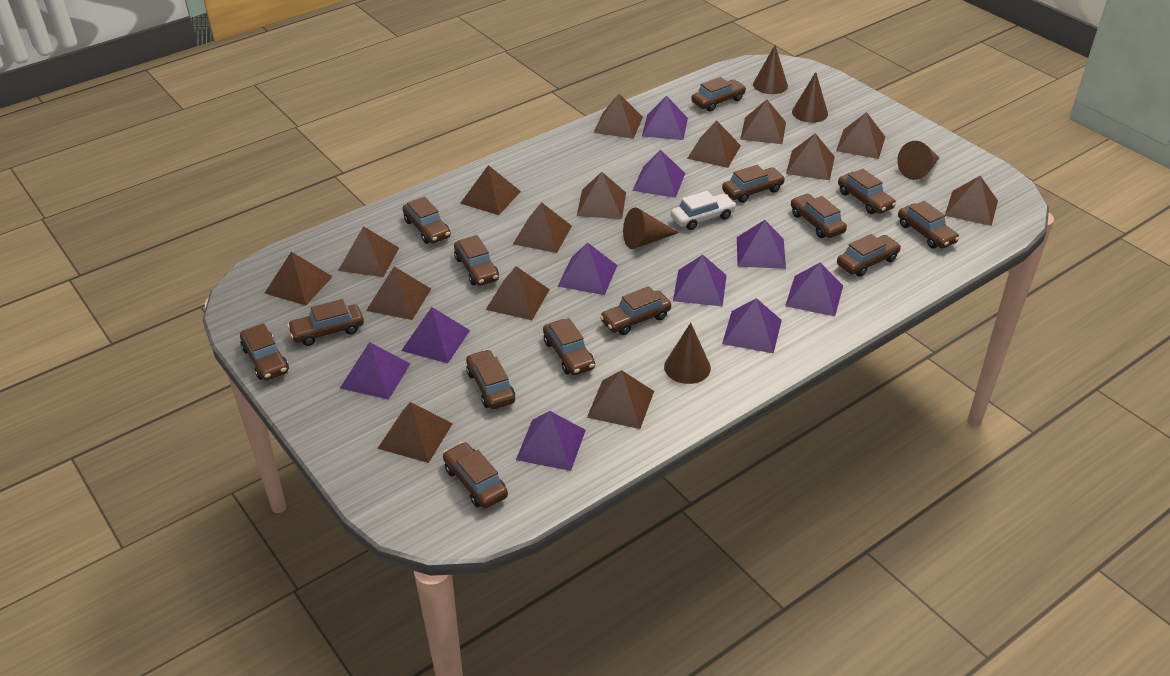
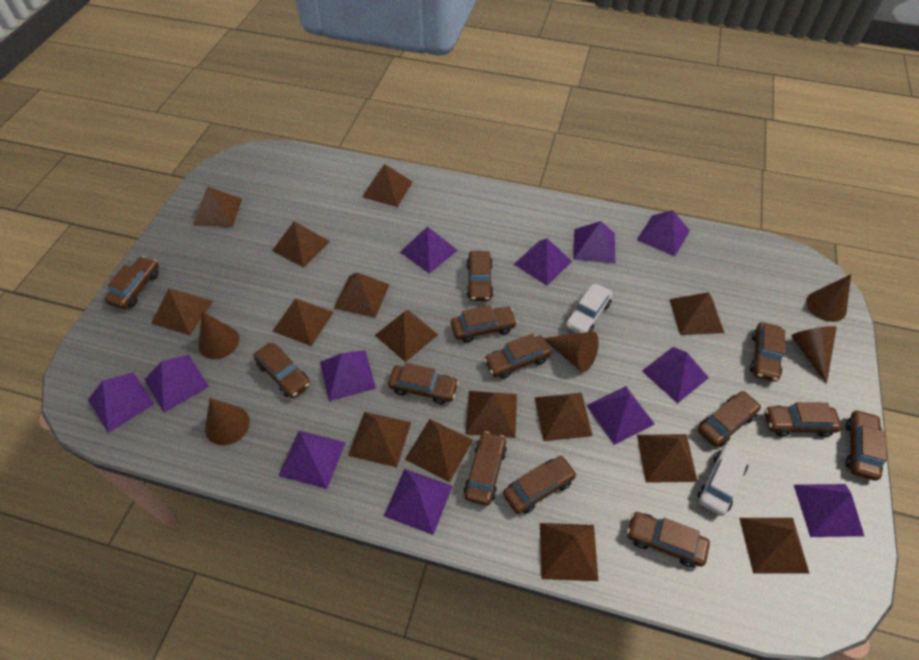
brown car: [240,323,289,381] [287,299,364,346] [402,197,451,244] [443,442,508,509] [454,235,499,286] [466,349,515,409] [543,318,595,375] [600,286,671,335] [691,77,746,111] [722,165,785,203] [791,194,847,238] [837,234,901,277] [838,169,896,214] [898,201,960,249] = 14 -> [105,256,159,309] [254,342,310,398] [388,363,459,405] [451,305,517,343] [464,431,507,506] [467,251,493,301] [484,334,552,379] [503,456,577,514] [627,512,710,567] [698,391,761,447] [750,322,785,382] [765,402,842,437] [845,410,887,481] = 13
purple pyramid: [340,342,411,400] [401,307,470,363] [516,411,586,471] [557,243,617,295] [632,150,685,198] [642,96,688,140] [673,255,727,307] [722,298,782,354] [737,220,786,269] [785,263,843,316] = 10 -> [88,373,154,433] [145,355,209,413] [279,431,346,489] [320,350,376,401] [384,469,453,535] [400,226,458,274] [514,238,572,286] [573,221,615,263] [586,386,655,445] [637,210,690,256] [642,347,709,404] [794,484,864,537] = 12
white car: [671,191,736,230] = 1 -> [566,284,613,333] [698,443,749,516] = 2

